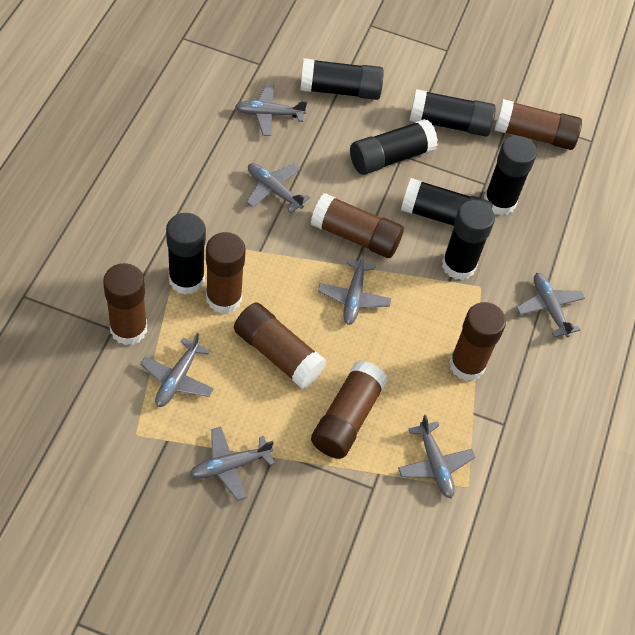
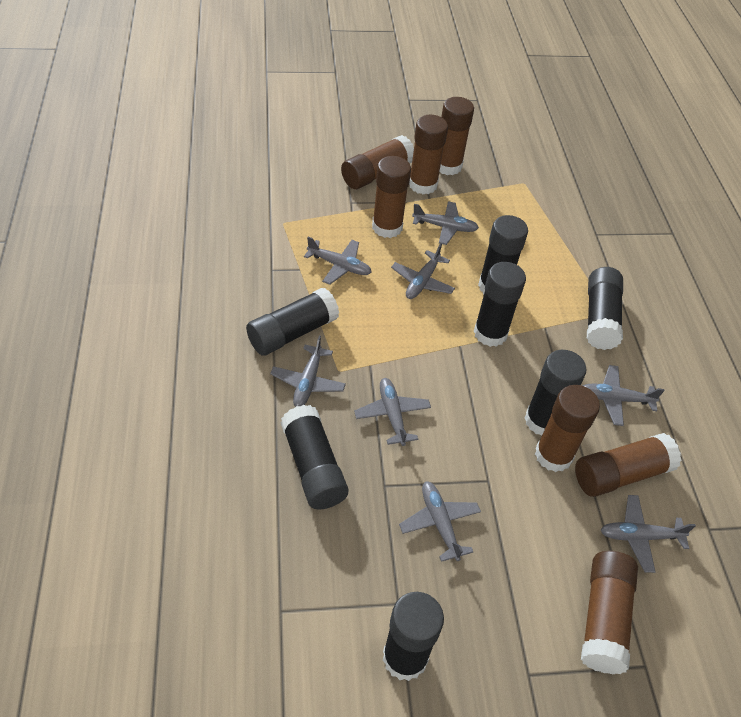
grey plane: [140,333,214,407] [190,427,275,501] [235,84,307,136] [246,163,310,213] [318,251,391,325] [398,415,476,498] [516,273,585,338] = 7 -> [270,336,346,407] [304,237,372,285] [354,378,431,446] [391,243,455,299] [399,481,481,562] [412,201,479,245] [583,365,664,426] [600,495,696,573] = 8

